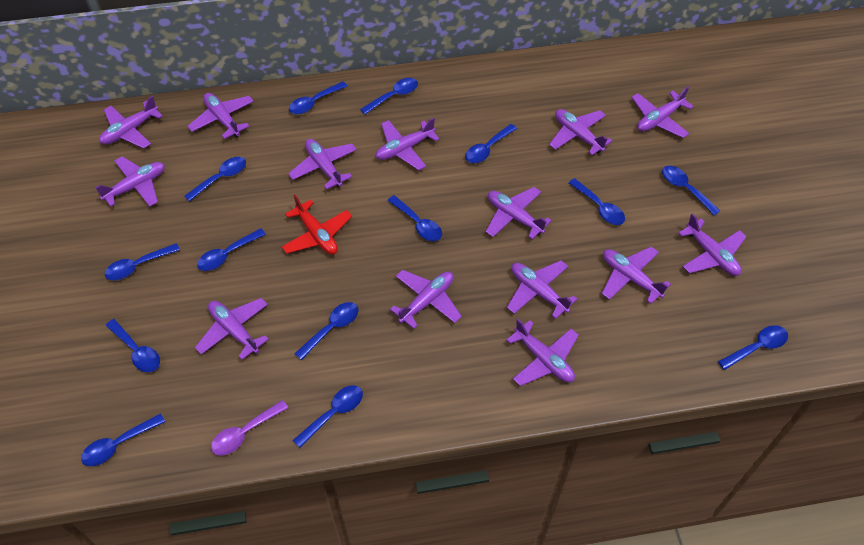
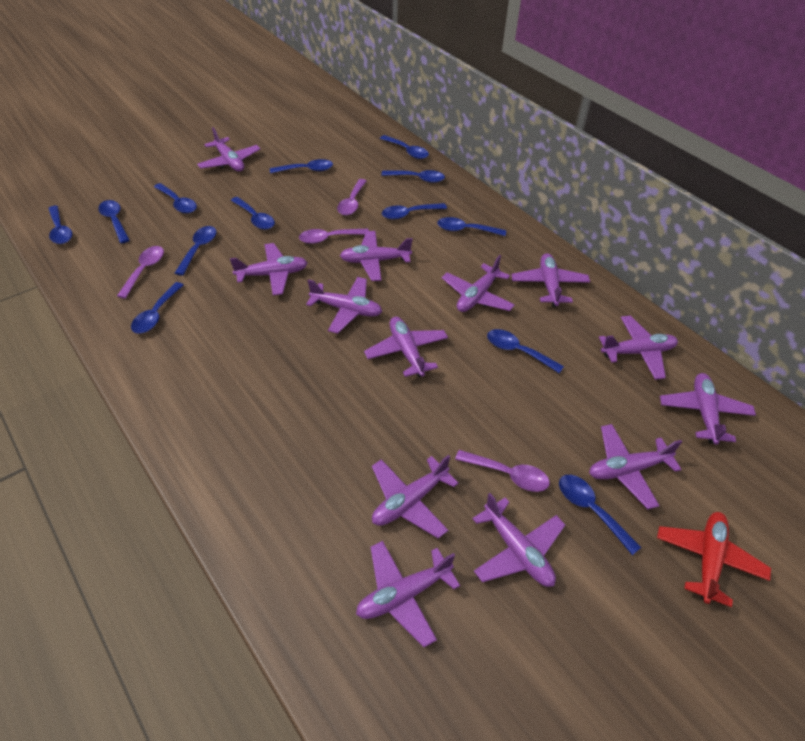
blue spoon: [81,414,165,466] [105,243,180,280] [106,319,160,372] [184,157,246,202] [197,228,266,271] [289,81,348,114] [293,385,363,448] [294,302,359,360] [360,78,418,114] [387,195,442,241] [465,124,517,163] [568,178,625,225] [662,166,720,216] [718,325,788,370] = 14 -> [48,205,72,244] [98,200,130,243] [131,282,184,333] [154,183,197,214] [175,226,217,276] [231,197,275,230] [270,159,333,174] [380,135,429,159] [381,170,445,183] [382,203,447,219] [437,217,506,236] [487,329,564,373] [559,475,641,555] = 13
purple plane: [95,156,165,207] [99,96,163,149] [187,93,254,139] [195,298,269,360] [288,139,357,190] [376,118,439,170] [390,270,462,329] [486,187,552,239] [507,260,577,319] [507,319,579,386] [549,109,612,155] [602,246,671,304] [632,86,694,138] [679,213,747,276] = 14 -> [197,127,260,172] [230,243,308,295] [306,277,382,334] [340,231,413,281] [356,541,460,647] [364,317,448,377] [372,455,459,539] [442,255,515,312] [472,493,565,587] [511,253,590,307] [589,424,682,509] [599,315,678,380] [660,373,756,445] = 13
purple spoon: [211,400,288,456] = 1 -> [117,246,164,299] [299,229,369,244] [337,179,367,216] [455,450,550,492] = 4

